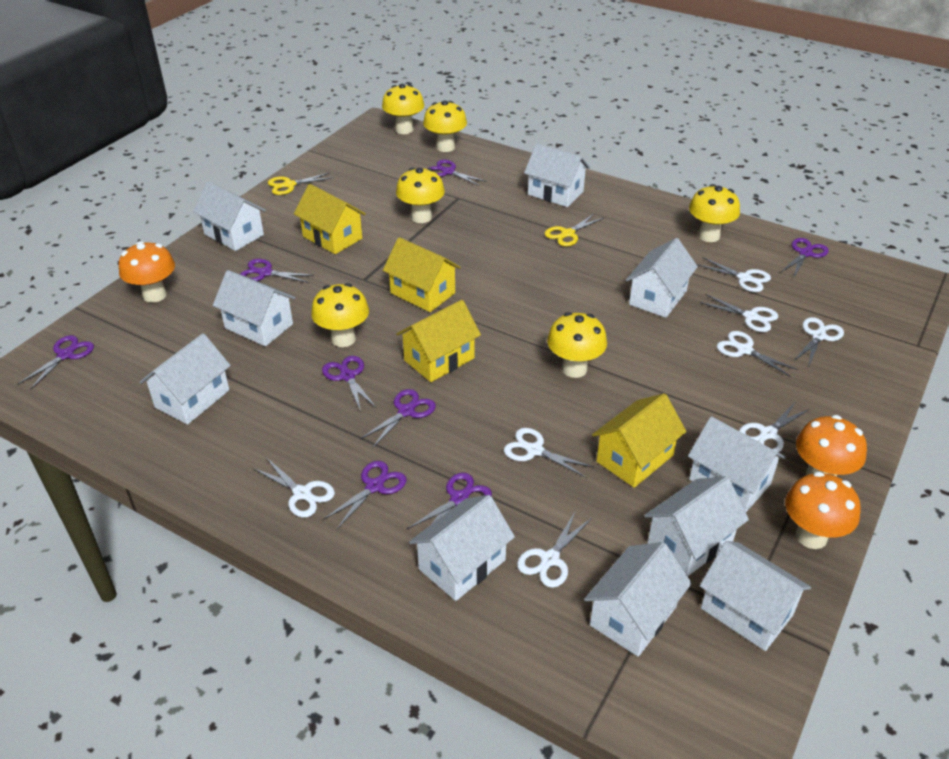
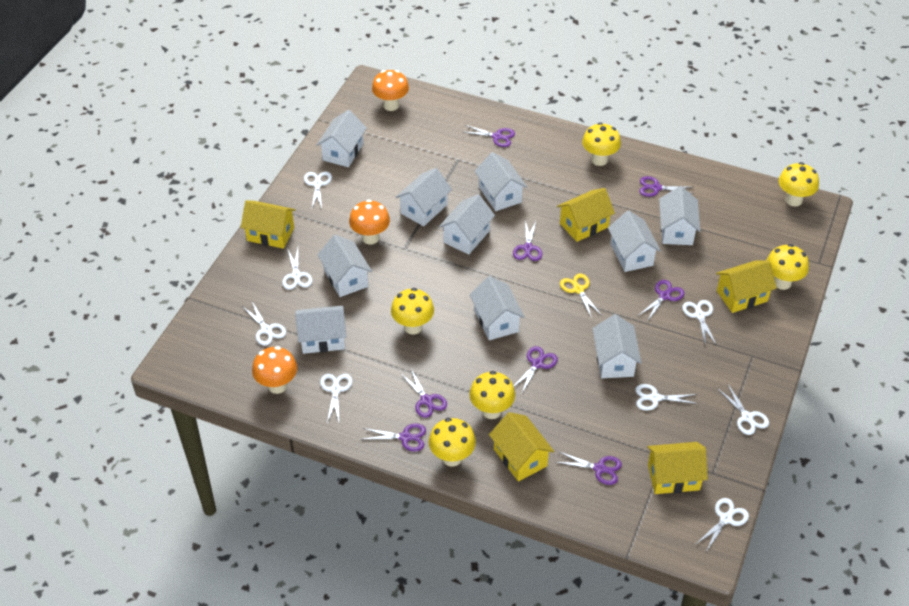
yellow house: [294,184,366,254] [383,237,461,312] [396,300,481,382] [592,393,687,488] = 4 -> [241,200,296,249] [489,412,554,482] [557,188,615,242] [647,442,708,494] [716,260,777,313] = 5
yellow scissors: [268,173,331,195] [544,213,605,246] = 2 -> [560,274,601,318] = 1

